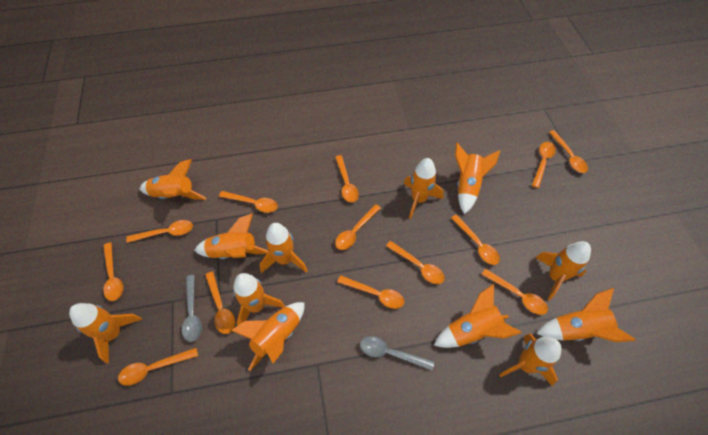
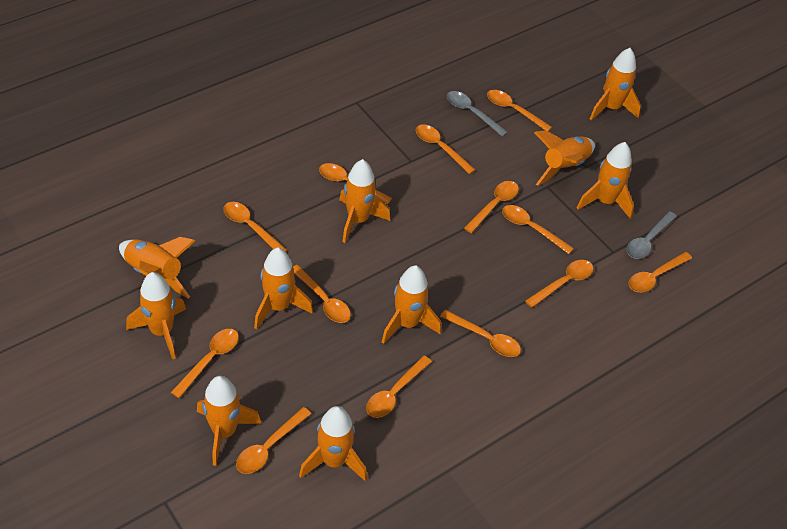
orange rocket: [69,303,142,363] [140,159,207,200] [194,213,268,259] [230,302,305,371] [233,273,285,326] [260,223,308,273] [404,158,444,219] [434,284,522,348] [455,143,500,215] [499,334,561,386] [535,241,591,300] [537,288,636,342] = 12 -> [119,237,195,298] [126,272,186,359] [197,376,261,466] [254,248,313,330] [299,406,367,482] [339,159,390,243] [382,266,441,344] [534,130,595,186] [577,142,634,219] [590,48,641,120] = 10

